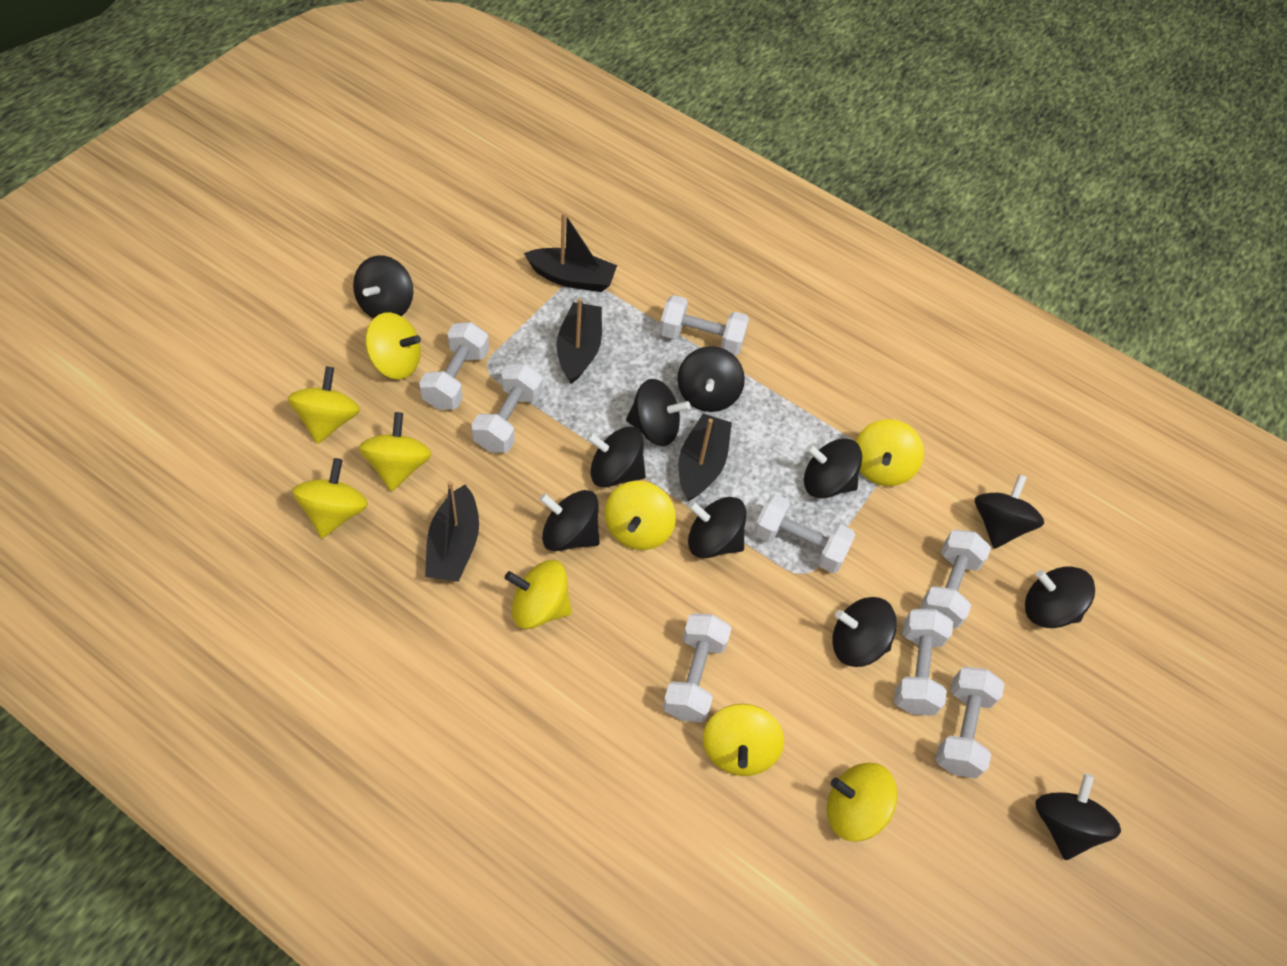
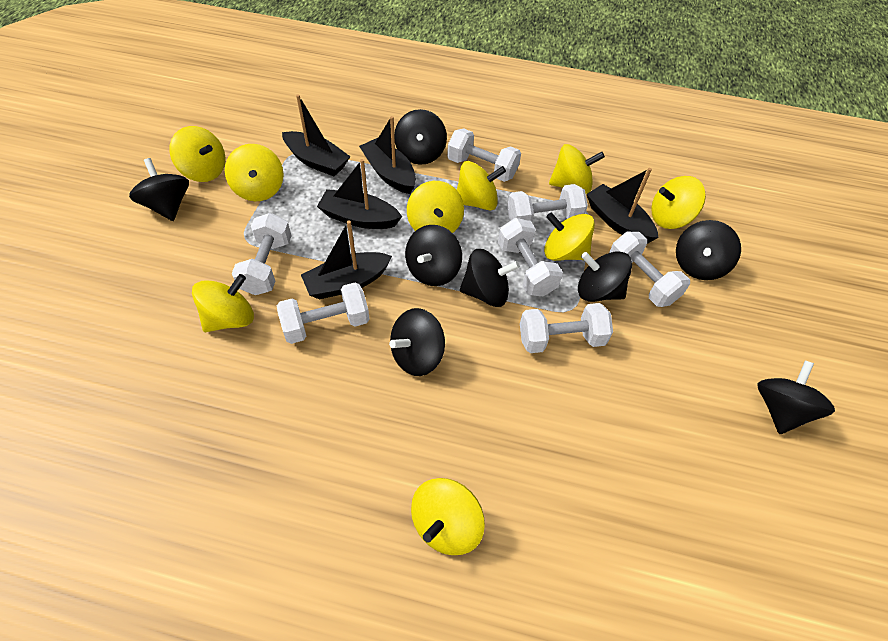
black boat: [425,481,479,582] [524,212,617,292] [556,298,602,384] [678,413,732,501] = 4 -> [282,94,351,176] [301,220,392,299] [317,159,402,229] [359,116,416,194] [586,168,659,244] = 5
black spinning top: [353,255,413,318] [539,490,600,551] [587,427,646,488] [626,379,691,446] [678,346,745,412] [688,497,746,558] [804,439,862,498] [832,597,897,667] [975,474,1044,549] [1025,567,1095,628] [1036,773,1121,860] = 11 -> [129,158,189,221] [389,308,445,376] [394,109,447,165] [405,225,462,286] [460,249,520,307] [578,251,632,302] [676,220,741,280] [758,360,835,434] = 8
white dumbbell: [419,322,489,410] [471,364,543,453] [659,295,749,356] [662,613,731,723] [753,494,855,573] [894,609,953,716] [920,530,991,628] [935,667,1004,778] = 8 -> [232,213,292,295] [277,282,370,344] [447,129,521,182] [498,218,563,296] [507,184,588,222] [520,303,613,353] [609,232,690,307] = 7

